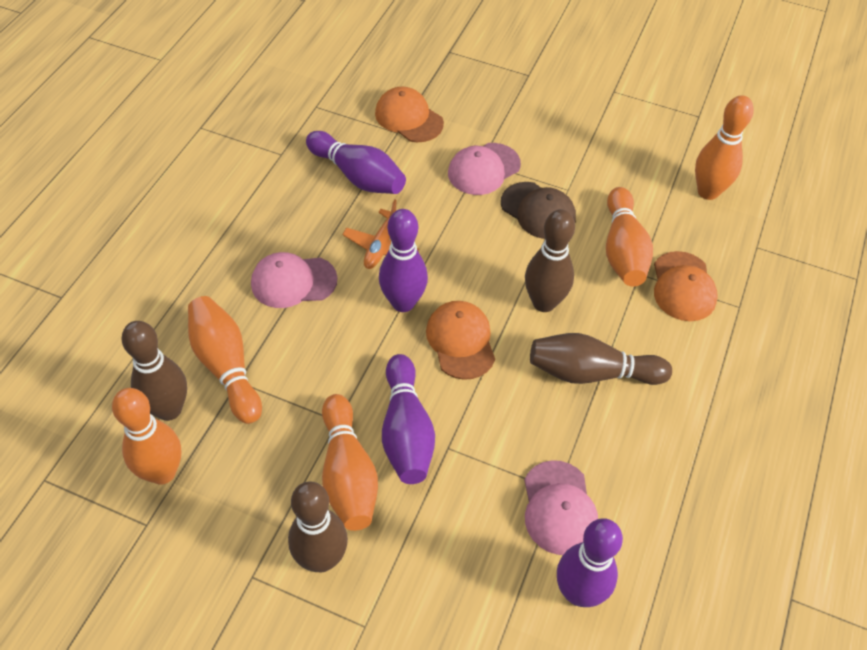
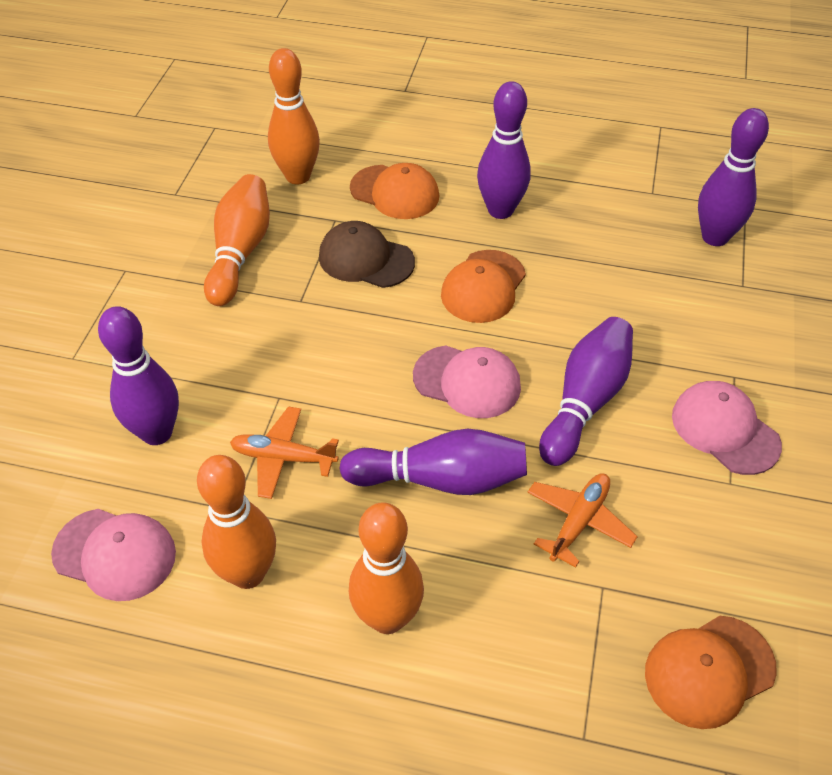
brown bowling pin: [122,321,187,421] [288,481,348,572] [525,209,575,312] [530,333,672,385] = 4 -> none = 0
orange bowling pin: [112,388,181,485] [188,296,262,424] [322,394,378,531] [606,187,653,287] [695,95,754,200] = 5 -> [197,455,276,589] [204,174,270,306] [268,48,320,185] [349,502,424,634] = 4
orange plane: [343,200,419,269] = 1 -> [230,407,339,499] [527,473,638,568] = 2
purple bowling pin: [306,131,406,194] [379,209,428,312] [382,354,435,484] [557,518,623,607] = 4 -> [98,306,179,445] [339,429,527,495] [477,81,531,219] [539,317,633,466] [698,108,769,246] = 5

